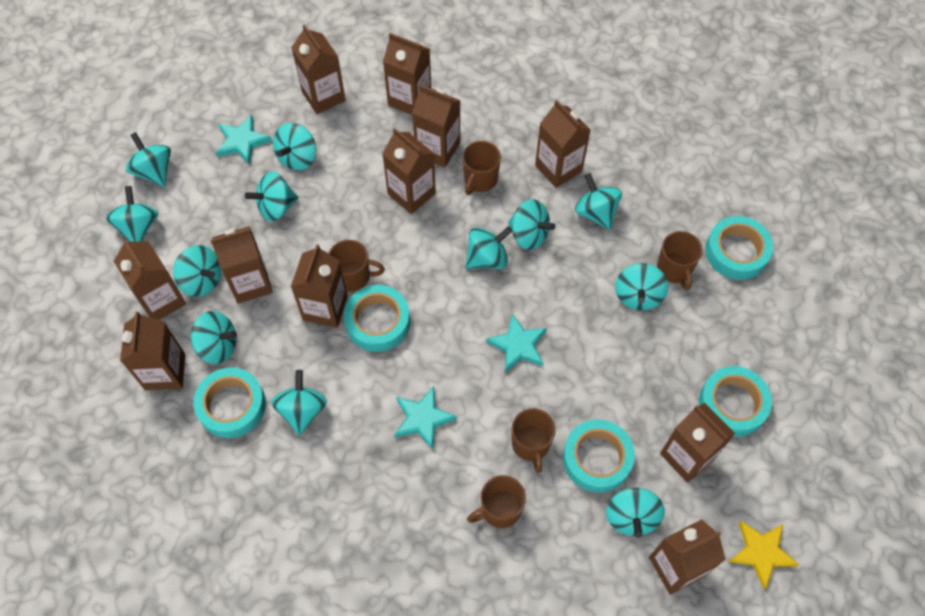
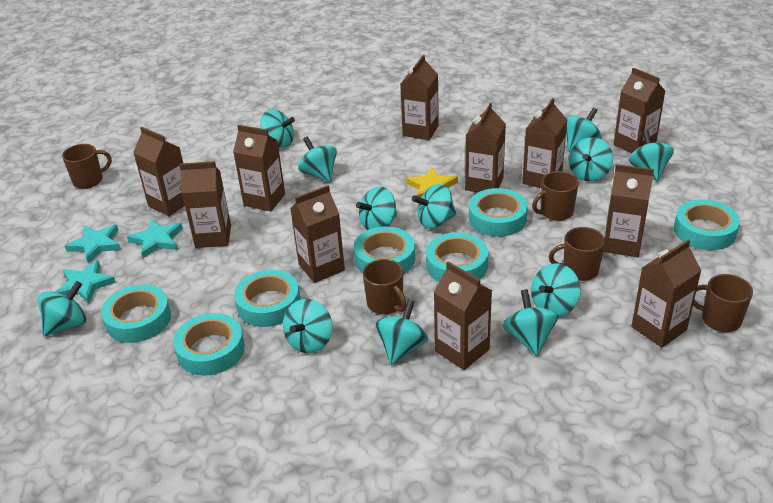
turquoise tape: [193,367,266,438] [344,285,410,352] [563,419,635,493] [699,366,772,437] [705,216,773,280] = 5 -> [101,284,171,343] [173,313,245,376] [234,270,301,327] [354,226,415,274] [426,232,488,282] [469,188,528,237] [674,199,740,250] = 7

